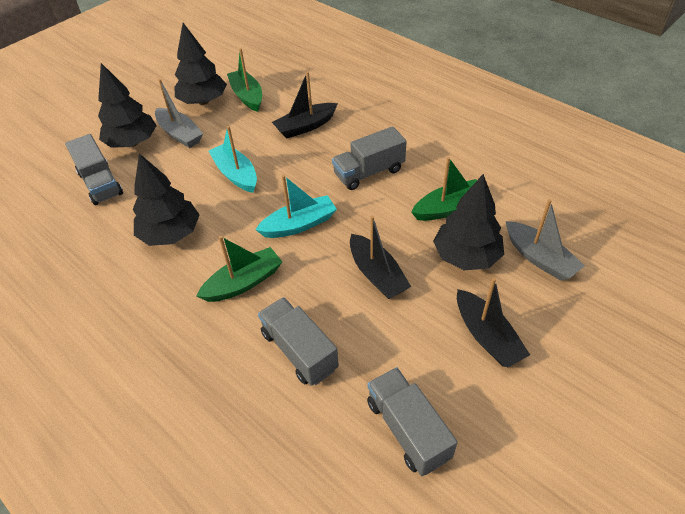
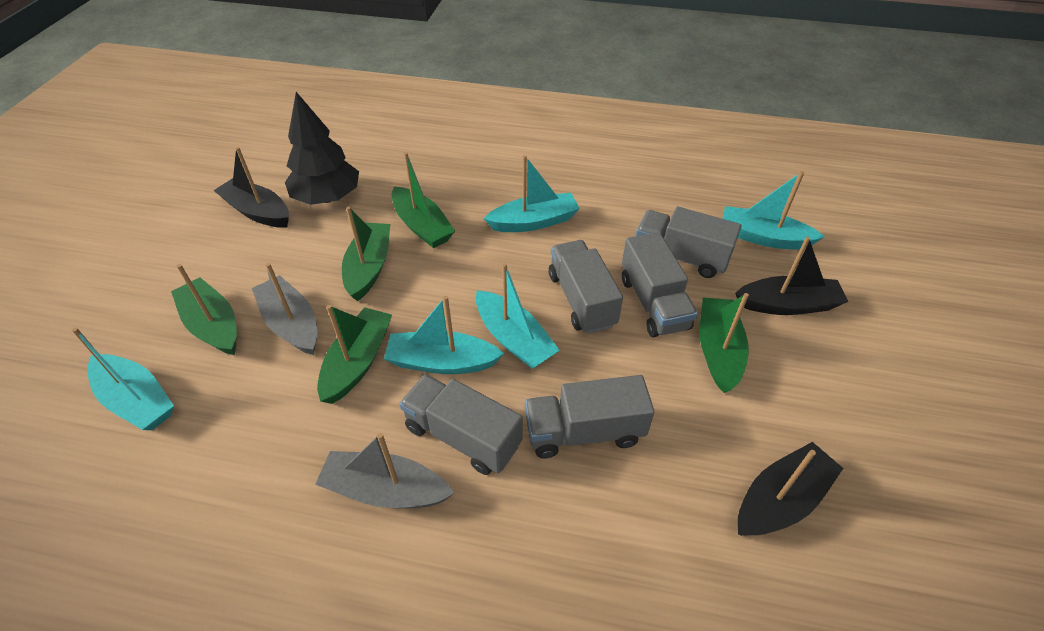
black tree: [98,63,157,148] [132,153,199,246] [174,23,227,105] [433,174,504,270] = 4 -> [285,92,359,205] = 1
green boat: [196,236,282,302] [227,48,262,112] [411,157,477,221] = 3 -> [171,264,237,355] [317,305,392,404] [342,206,390,301] [392,152,455,248] [699,293,749,393] = 5
grey truck: [65,134,123,205] [258,297,339,386] [332,126,407,190] [367,367,458,476] = 4 -> [399,374,523,475] [525,375,655,458] [549,240,623,334] [622,232,698,337] [636,207,742,278] = 5
turquoise boat: [209,126,257,193] [255,175,337,238] = 2 -> [72,327,174,430] [384,296,504,374] [476,263,560,369] [484,155,580,232] [722,171,825,250] = 5

